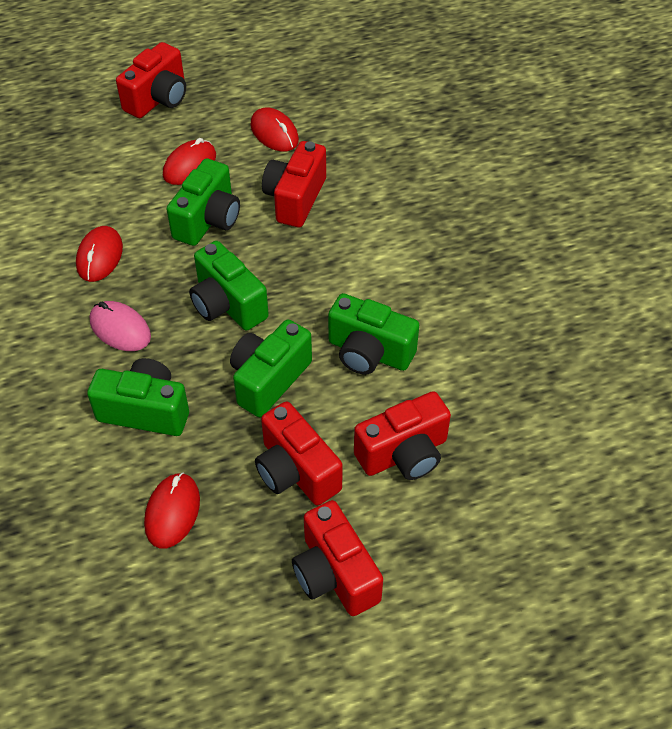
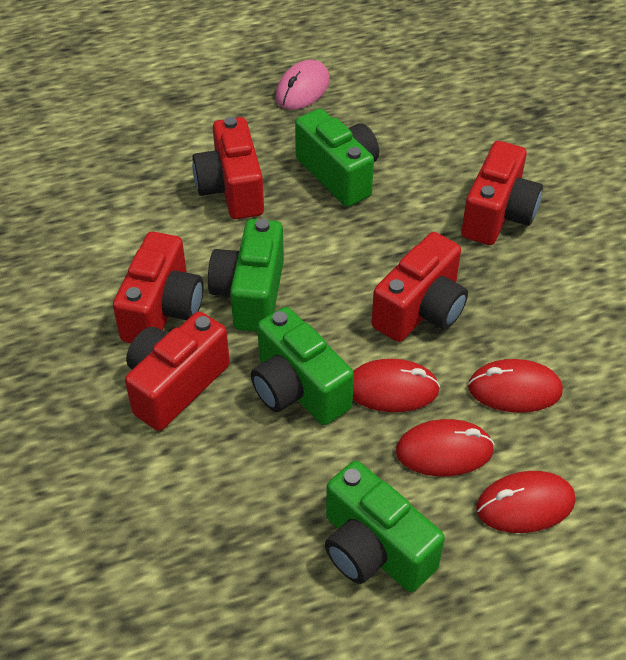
green camera: [87,358,189,436] [167,158,240,246] [189,241,269,331] [230,319,312,417] [328,293,419,375] = 5 -> [208,219,284,332] [251,307,354,425] [295,109,379,207] [325,461,445,592] = 4

